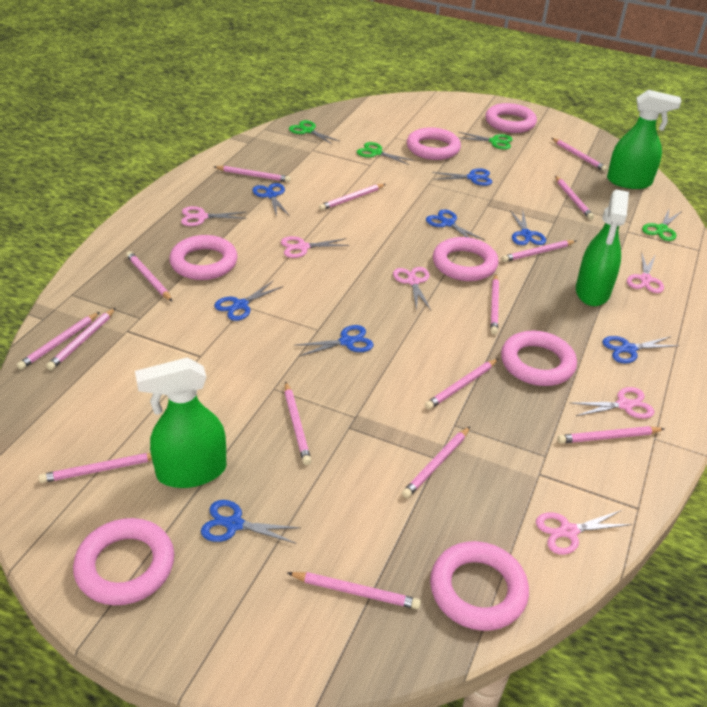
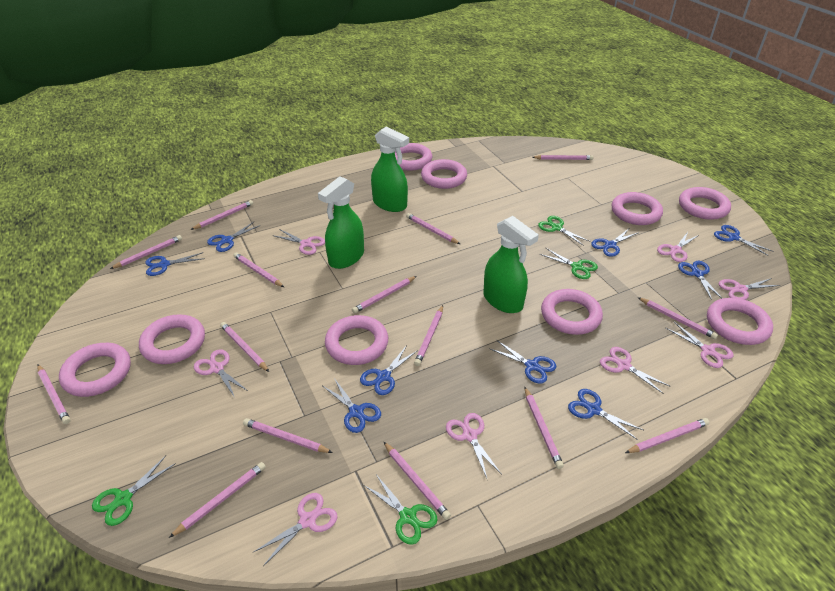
blue scissors: [201,500,301,544] [214,281,283,321] [252,183,289,217] [294,325,374,356] [426,210,485,240] [432,168,492,186] [510,210,546,245] [602,336,680,364] = 8 -> [145,252,205,276] [207,222,261,252] [323,378,381,433] [360,345,418,395] [489,340,556,383] [568,389,643,440] [591,229,638,257] [678,261,722,300] [714,225,772,256] = 9
pink ring: [73,518,174,605] [169,235,238,280] [407,127,461,160] [430,541,529,631] [433,237,499,281] [485,103,537,133] [501,331,577,386] = 7 -> [59,343,131,397] [139,315,205,364] [325,315,388,365] [395,143,432,170] [421,159,467,189] [541,289,603,335] [612,192,663,225] [679,187,731,220] [707,298,773,345] = 9
pink scissors: [181,206,247,226] [281,236,349,258] [393,267,431,311] [536,510,632,555] [570,387,654,419] [627,252,664,293] = 6 -> [194,349,248,398] [254,493,338,566] [272,229,325,255] [446,413,502,478] [600,347,671,394] [657,232,699,262] [666,322,734,368] [719,278,780,300] = 8

